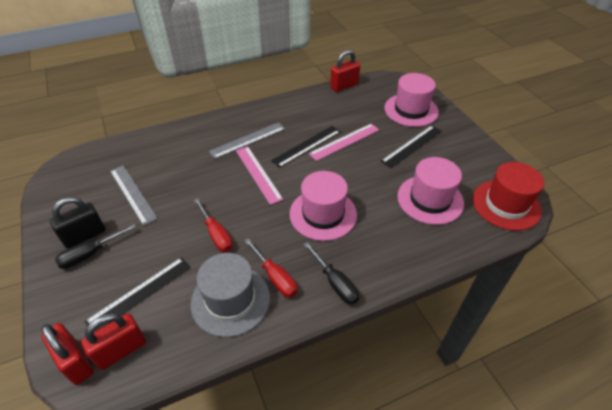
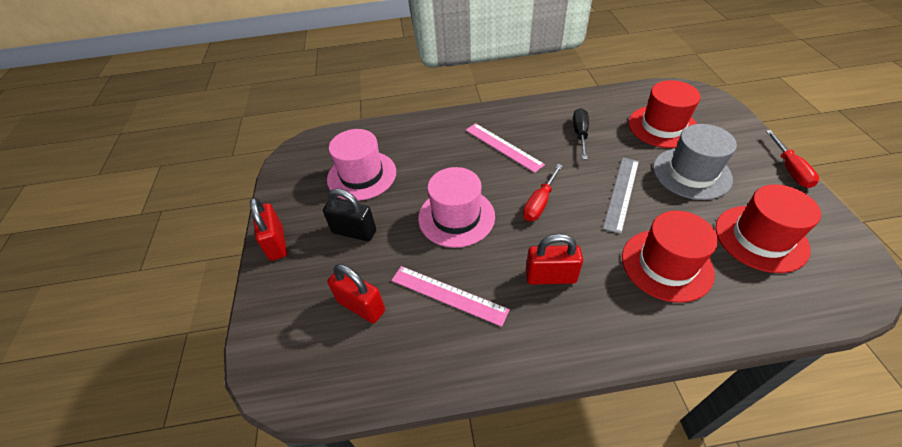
black ruler: [84,257,191,332] [271,126,341,168] [381,125,442,168] = 3 -> none = 0
black screwdriver: [55,224,136,269] [304,242,359,305] = 2 -> [573,108,589,159] = 1
grey ruler: [110,165,158,226] [209,122,285,159] = 2 -> [603,158,639,234] = 1
pink hat: [290,171,357,241] [384,73,439,127] [397,157,464,225] = 3 -> [327,129,396,201] [418,167,495,248] = 2
red hat: [473,162,544,231] = 1 -> [622,211,718,303] [628,80,701,148] [715,184,821,273] = 3

